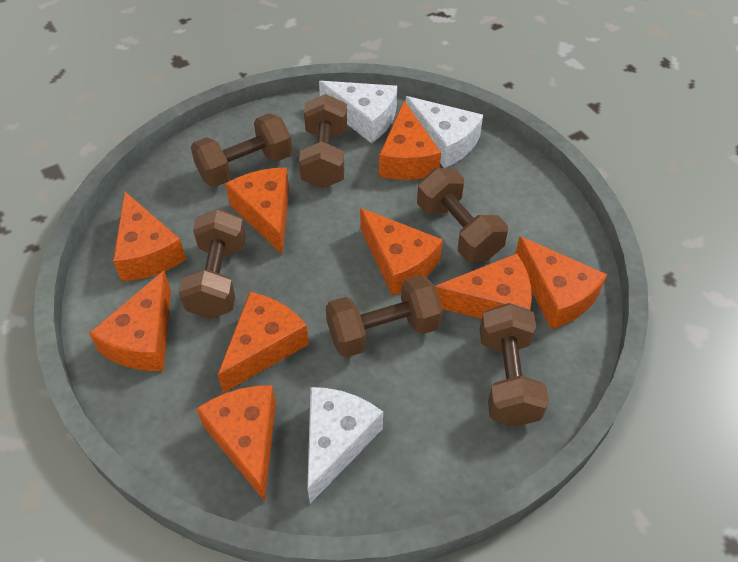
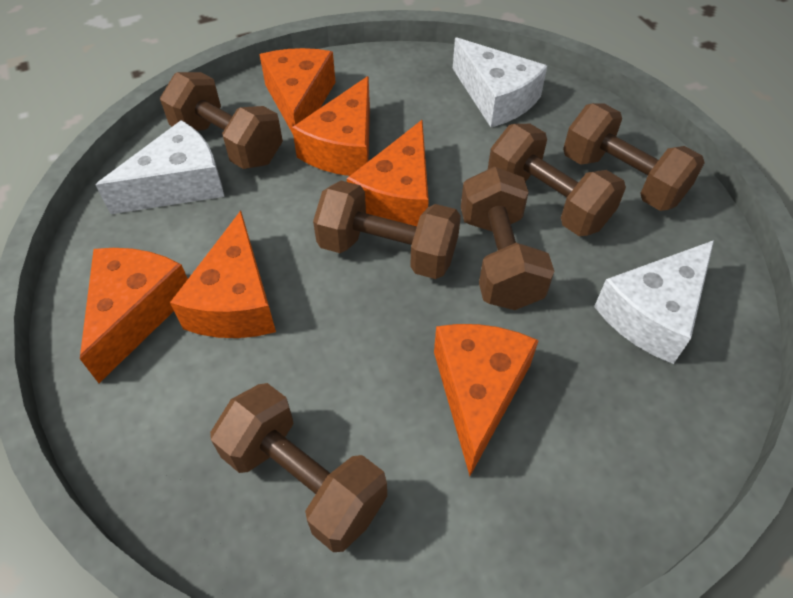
orange cheese: [89,271,171,371] [113,192,186,281] [196,385,276,501] [218,292,309,393] [225,167,289,255] [360,208,443,296] [379,101,441,180] [436,253,532,319] [515,236,607,329] = 9 -> [80,248,188,383] [170,211,276,338] [259,48,335,134] [292,76,370,176] [347,120,429,226] [434,324,539,476] = 6

